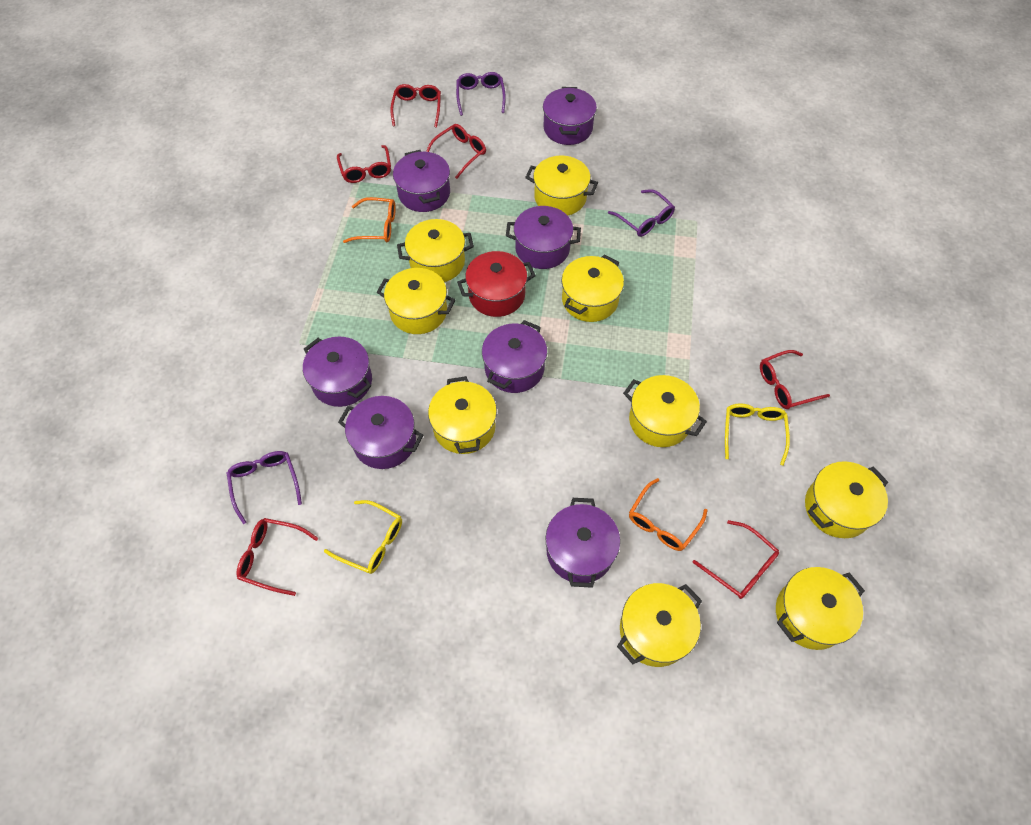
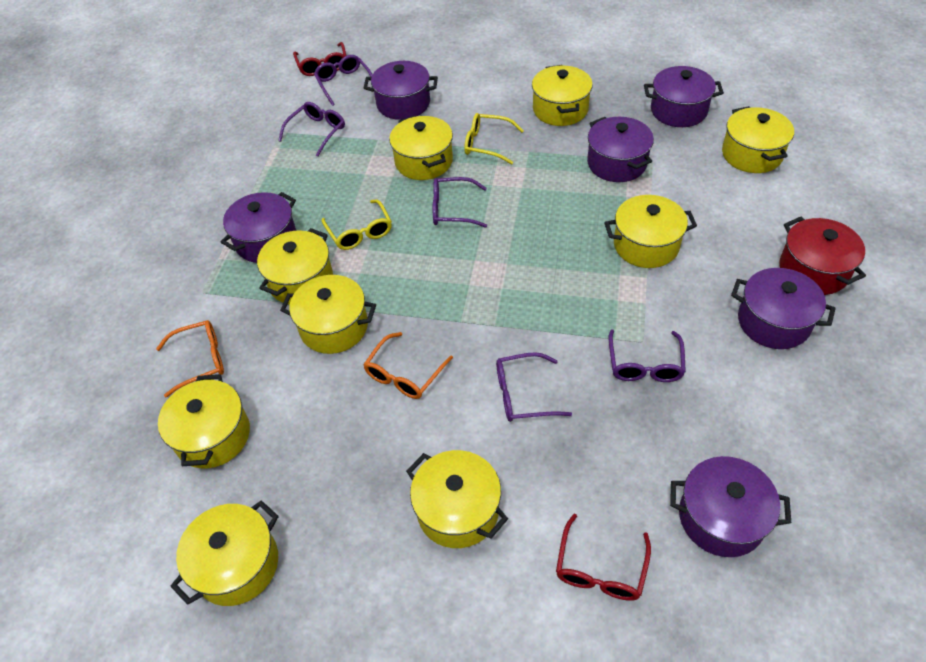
purple glasses: [227,451,302,524] [456,72,506,116] [608,189,675,237] = 3 -> [278,102,345,157] [314,55,373,106] [433,177,487,228] [496,352,572,422] [609,329,686,382] = 5
purple pot: [303,336,372,407] [338,396,424,469] [393,150,450,212] [482,320,547,393] [506,206,581,269] [543,87,597,145] [545,498,620,588] = 7 -> [220,192,296,263] [364,61,438,120] [587,117,654,182] [644,66,724,127] [670,456,791,557] [731,268,836,349] = 6
red glasses: [236,518,318,596] [337,145,391,183] [390,84,441,128] [426,124,486,179] [692,520,779,599] [760,350,830,409] = 6 -> [293,42,346,76] [556,514,651,601] = 2

